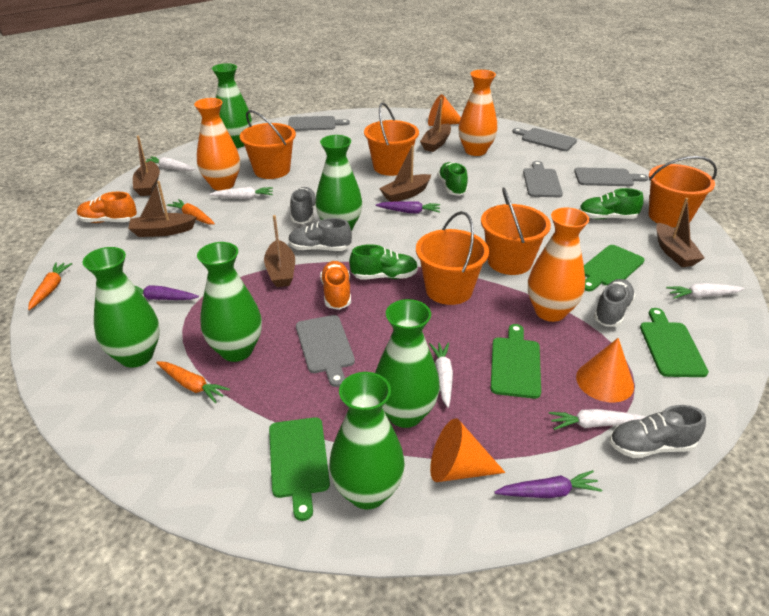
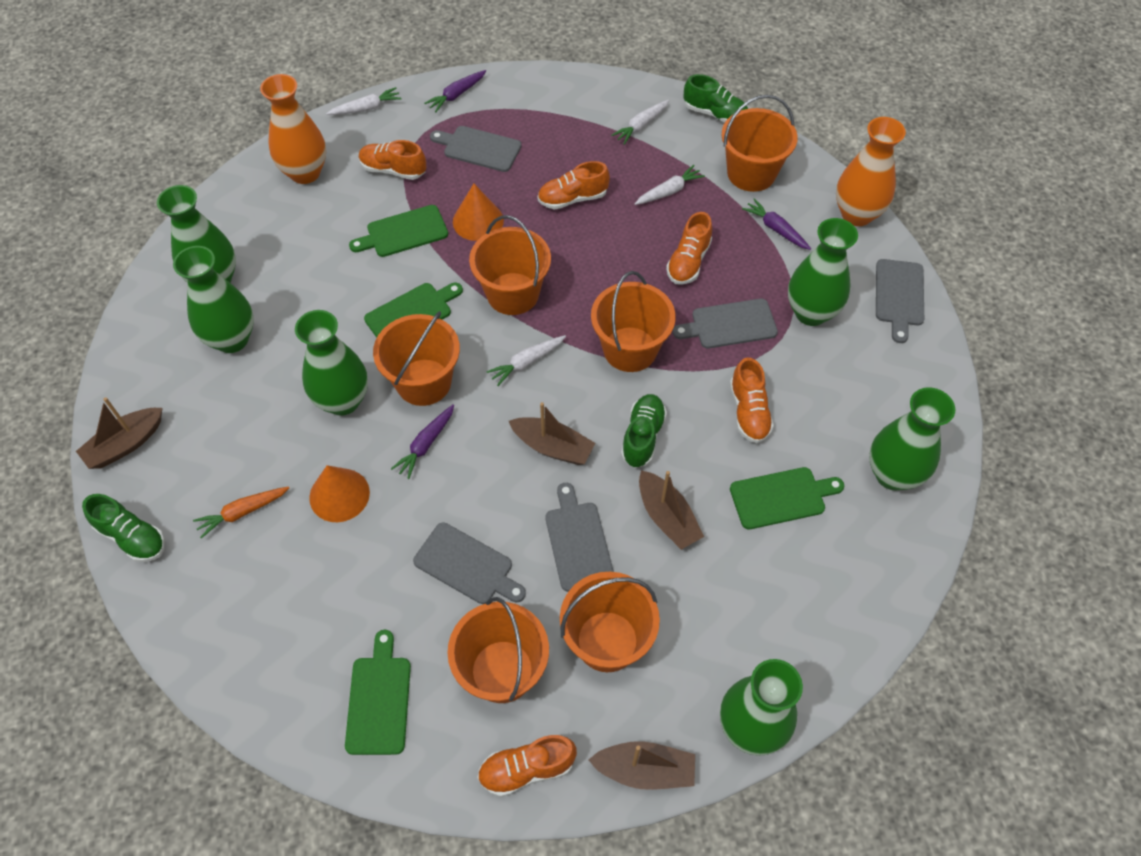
brown boat: [128,181,197,237] [133,136,160,196] [264,215,295,287] [379,145,431,202] [420,98,451,152] [656,198,705,267] = 6 -> [76,397,162,469] [509,402,595,465] [589,741,695,790] [639,470,704,550] = 4
grey shoe: [288,218,352,251] [290,187,316,224] [594,279,636,327] [610,405,706,458] = 4 -> none = 0
orange bucket: [240,110,296,179] [364,103,419,176] [416,211,489,305] [481,187,551,275] [649,156,717,228] = 5 -> [373,311,460,406] [447,597,549,703] [469,215,551,315] [560,572,660,672] [591,271,676,372] [722,95,798,192] = 6
orange carrot: [28,263,72,310] [156,361,230,403] [167,199,215,224] = 3 -> [193,486,289,539] = 1
orange cone: [428,94,461,126] [430,419,506,482] [576,338,634,403] = 3 -> [309,465,370,522] [453,184,504,241] = 2
orange shoe: [77,192,137,223] [320,261,351,310] = 2 -> [359,140,426,180] [477,735,577,797] [538,161,610,210] [666,212,712,285] [730,358,774,443] = 5
orange vase: [194,98,240,191] [458,70,497,156] [528,208,589,322] = 3 -> [260,74,326,184] [836,117,906,226] = 2
white carrot: [146,156,196,171] [209,187,273,199] [429,342,453,408] [549,409,646,430] [666,283,745,299] = 5 -> [326,87,402,115] [486,335,566,386] [611,100,669,145] [635,165,705,205] = 4

